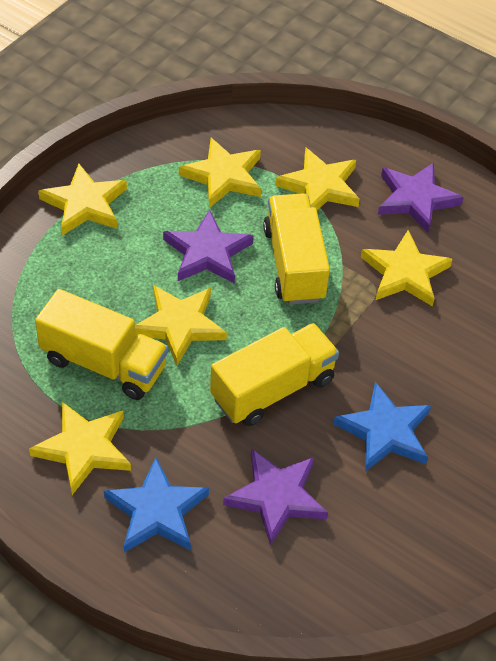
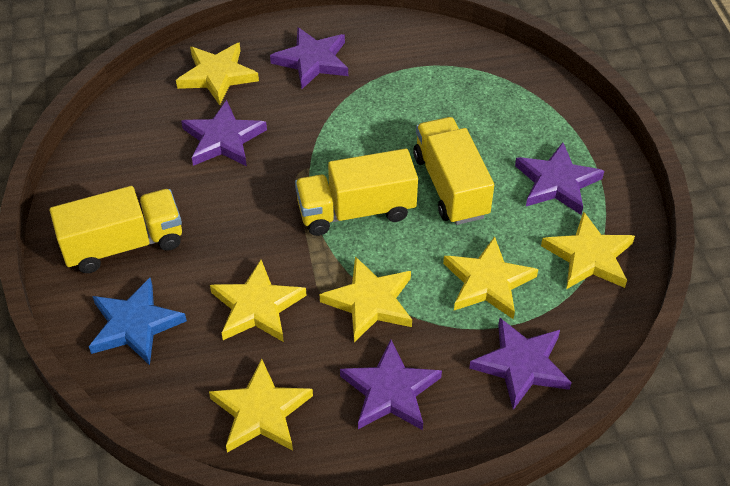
blue star: [104,457,209,553] [334,382,432,472] = 2 -> [89,278,187,365] = 1
purple star: [163,209,254,284] [223,448,328,546] [378,162,464,233] = 3 -> [181,100,267,166] [270,27,348,89] [340,340,442,430] [469,318,572,410] [515,142,604,215] = 5

